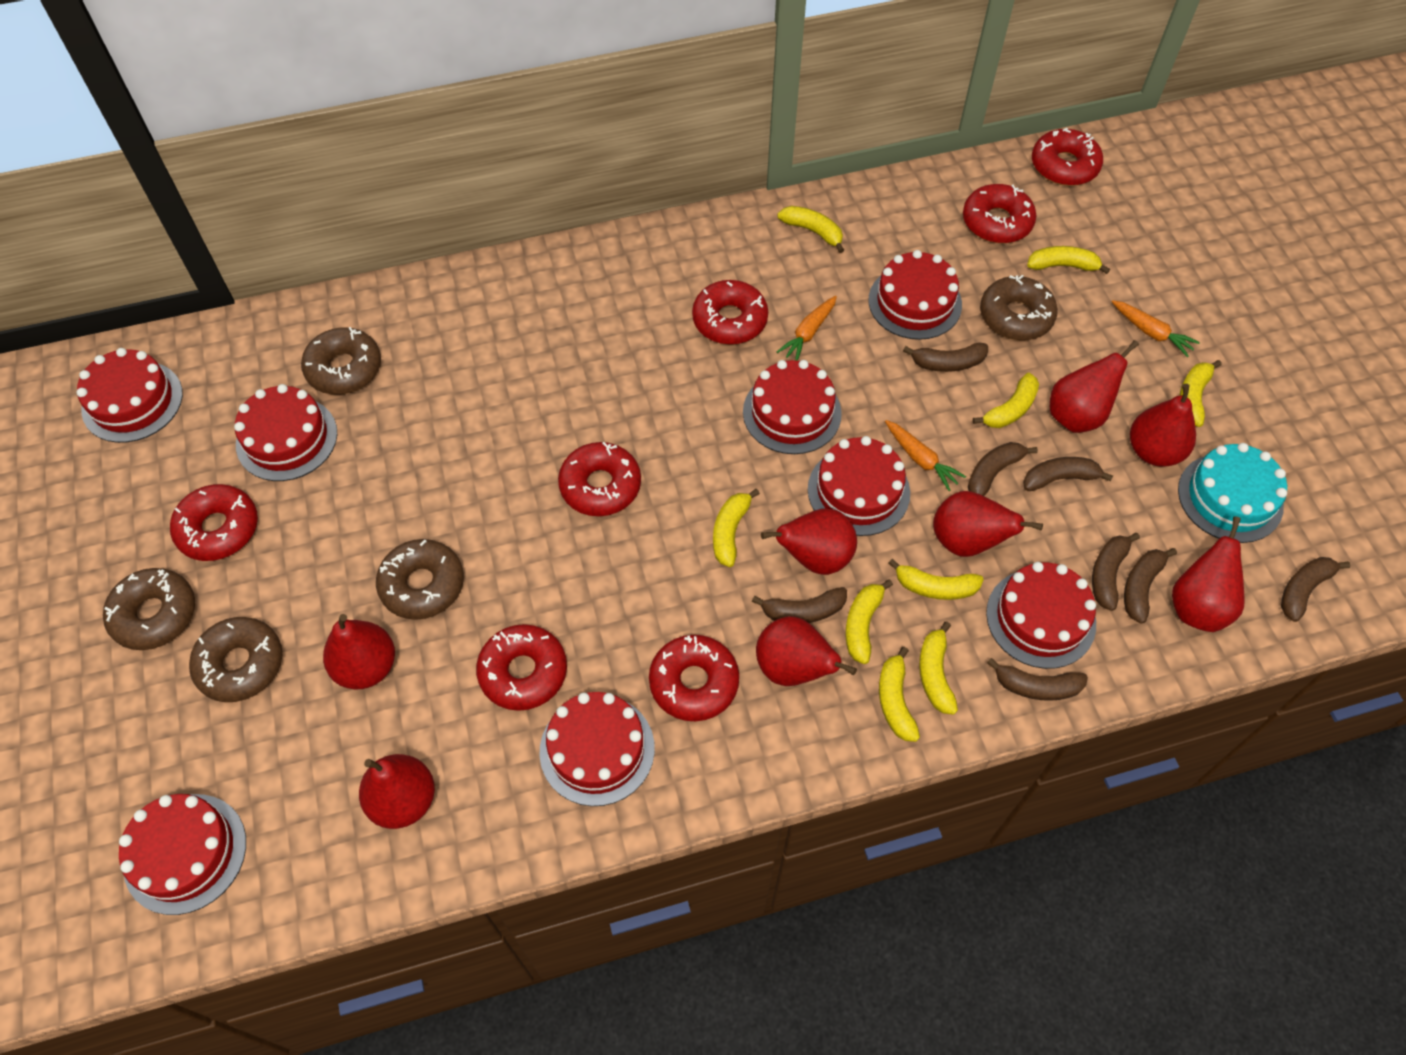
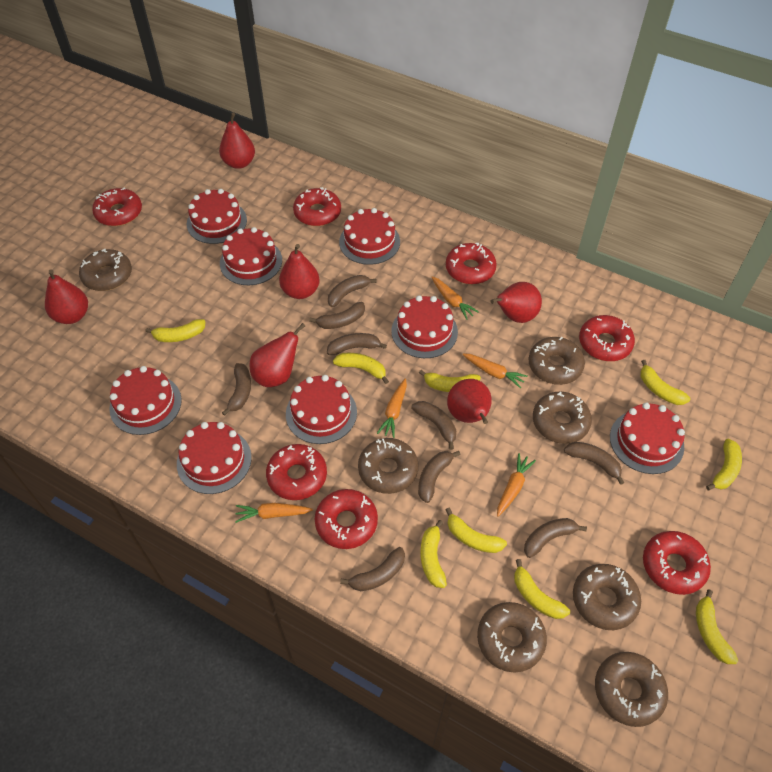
brown banana: [752,587,847,623] [903,343,988,372] [968,442,1038,496] [987,658,1088,701] [1023,457,1113,491] [1092,533,1140,611] [1124,548,1177,624] [1281,557,1351,622] = 8 -> [222,363,251,416] [309,302,365,329] [327,333,387,355] [328,275,377,307] [340,547,405,591] [411,401,456,450] [418,451,460,503] [524,518,587,558] [564,442,625,485] = 9
brown donut: [103,568,195,650] [189,617,282,702] [301,327,381,394] [376,539,464,620] [980,275,1058,340] = 5 -> [79,249,132,291] [358,438,418,494] [477,602,547,673] [529,337,585,385] [533,392,592,444] [573,564,641,630] [595,652,668,727] = 7
orange carrot: [777,296,837,361] [885,420,966,491] [1112,300,1200,357] = 3 -> [235,503,313,523] [377,378,407,438] [431,276,479,320] [463,353,528,389] [497,453,536,517] = 5
red pear: [323,614,395,689] [359,754,435,829] [756,616,857,686] [761,508,857,575] [933,491,1043,557] [1050,340,1139,433] [1130,384,1196,467] [1172,517,1245,632] = 8 -> [45,270,88,324] [219,113,255,169] [250,323,305,387] [279,244,320,299] [447,379,492,424] [491,282,542,323] = 6
turquoise cake: [1178,443,1287,543] = 1 -> none = 0

